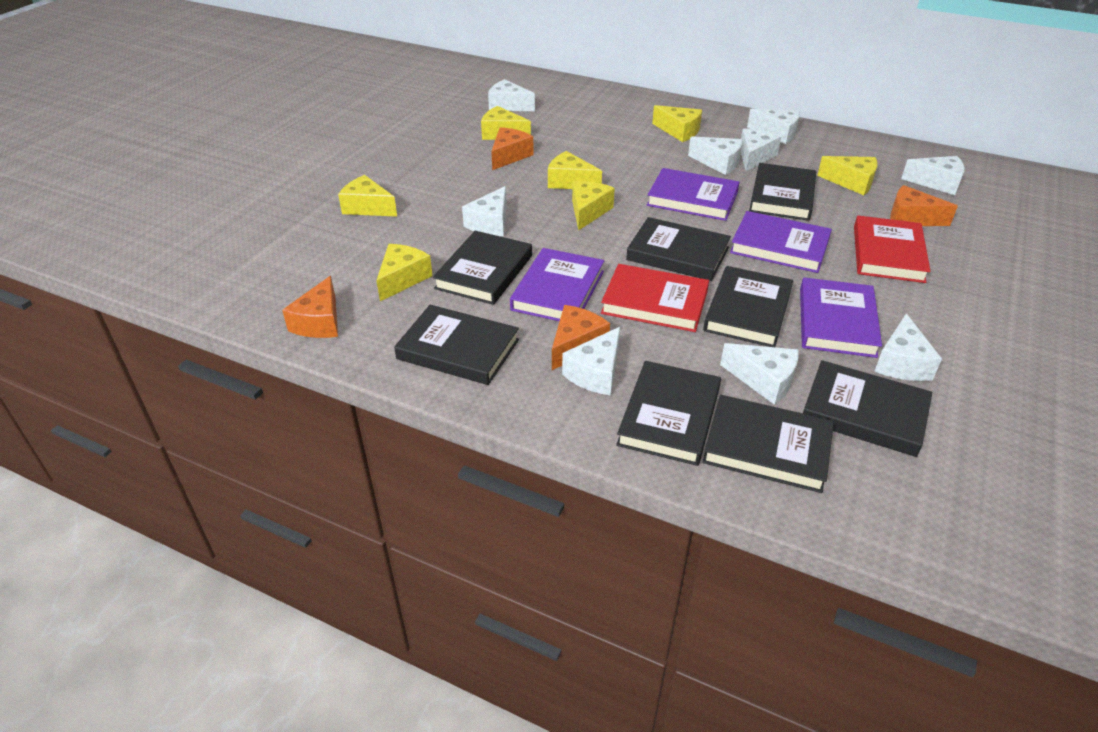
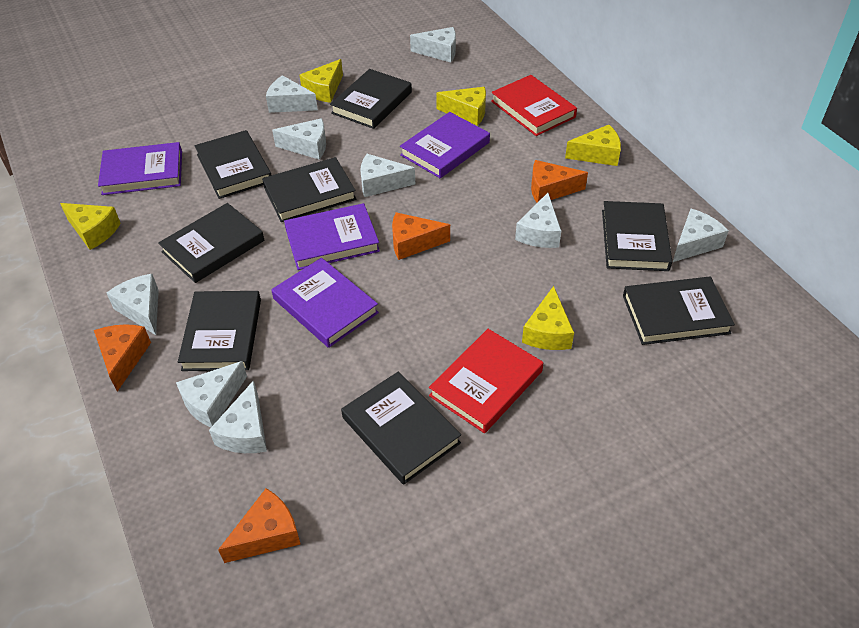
yellow cheese: [338,175,397,217] [376,244,432,301] [481,106,531,140] [548,151,602,189] [572,181,615,231] [652,105,702,142] [817,156,878,195] = 7 -> [60,203,121,250] [300,59,343,103] [436,87,486,126] [522,286,574,350] [565,125,621,166] = 5

